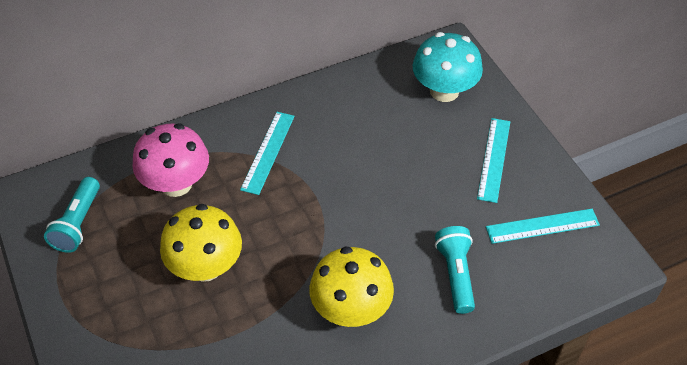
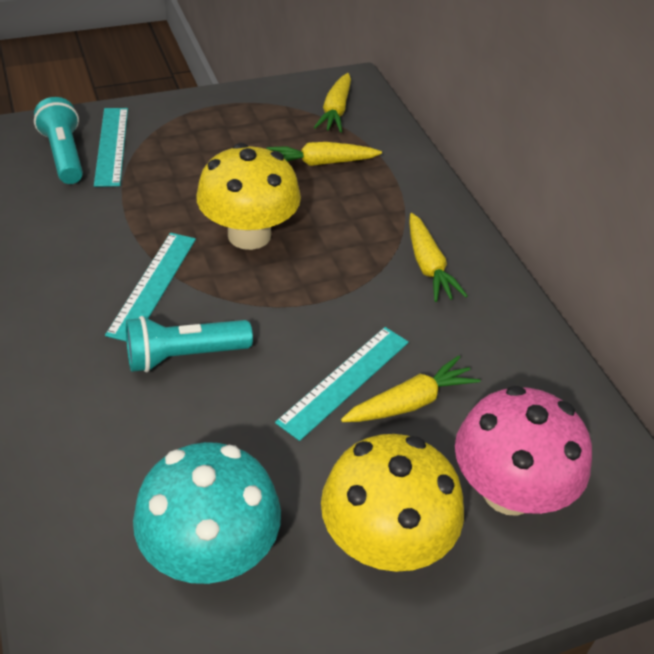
yellow carrot: none = 0 -> [266,142,382,166] [314,73,351,132] [341,356,481,422] [409,213,468,302] = 4

